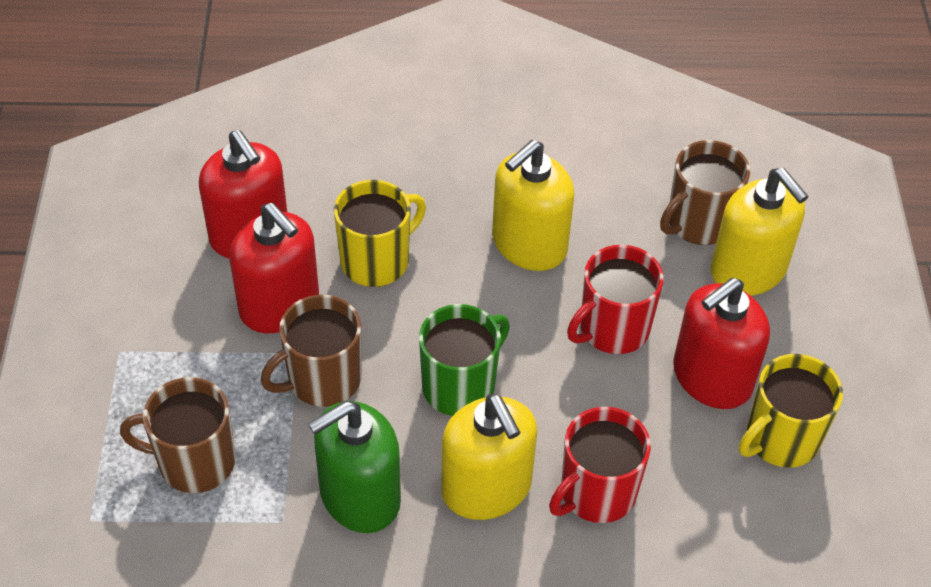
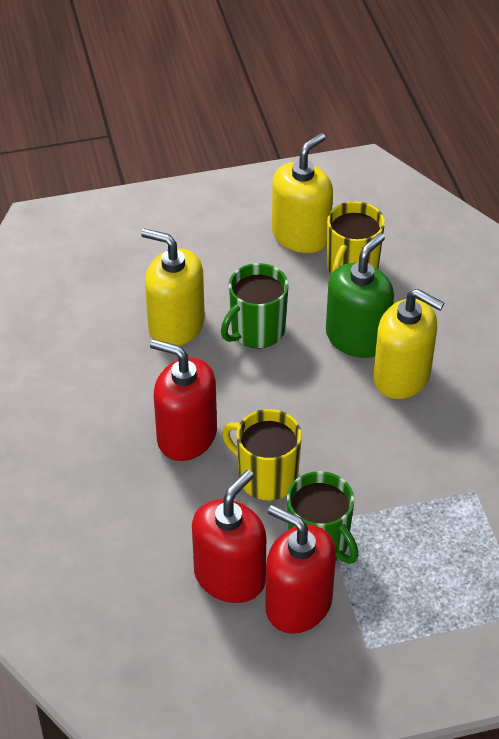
brown mug: [120,377,235,493] [260,295,361,407] [660,140,750,245] = 3 -> none = 0
green mug: [419,304,510,416] = 1 -> [221,263,288,348] [287,471,358,564] = 2
red mug: [549,407,651,523] [567,245,664,354] = 2 -> none = 0

